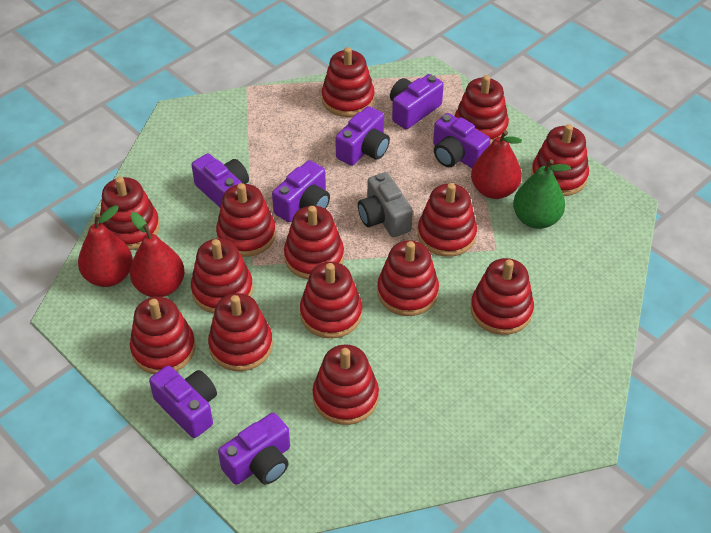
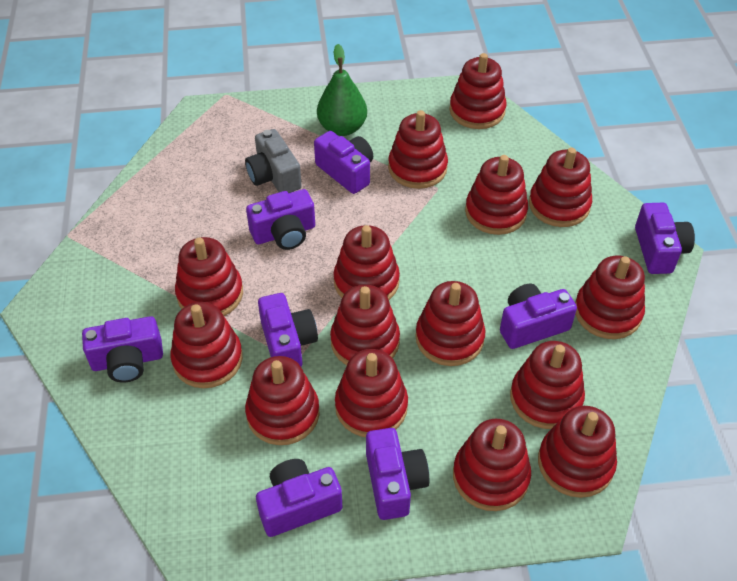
purple camera: [149,365,217,438] [192,154,249,207] [218,413,290,485] [272,160,330,222] [335,106,390,166] [390,74,444,129] [433,113,490,168] = 7 -> [82,316,163,383] [246,189,315,250] [256,459,343,537] [258,293,318,367] [314,131,373,194] [366,428,430,520] [500,284,577,349] [635,203,695,274] = 8
red pear: [78,205,133,287] [130,212,185,297] [471,130,522,199] = 3 -> none = 0
red stacking toy: [100,177,160,250] [130,297,195,374] [191,238,253,313] [208,293,273,371] [216,183,276,257] [284,206,344,279] [300,262,362,338] [313,344,379,425] [322,47,375,117] [377,240,439,316] [418,183,477,257] [455,75,509,145] [471,258,534,335] [531,124,589,196] = 14 -> [171,302,243,388] [175,237,243,316] [245,356,320,445] [330,284,400,365] [333,225,400,300] [335,349,408,437] [388,110,448,189] [416,281,485,366] [449,53,506,129] [453,419,531,511] [465,155,528,235] [510,341,585,429] [529,148,592,227] [538,406,617,498] [575,256,645,339] = 15

